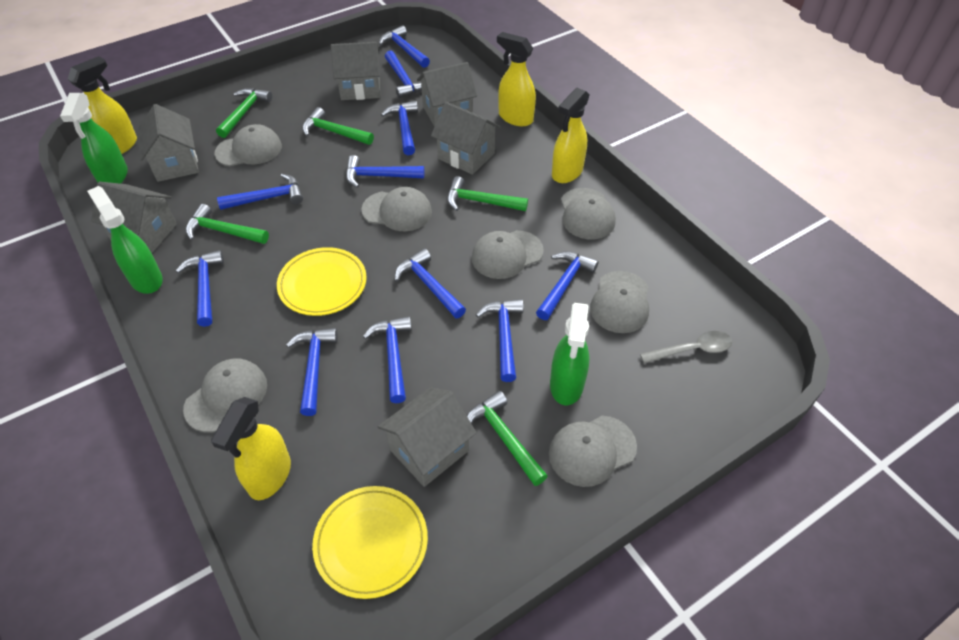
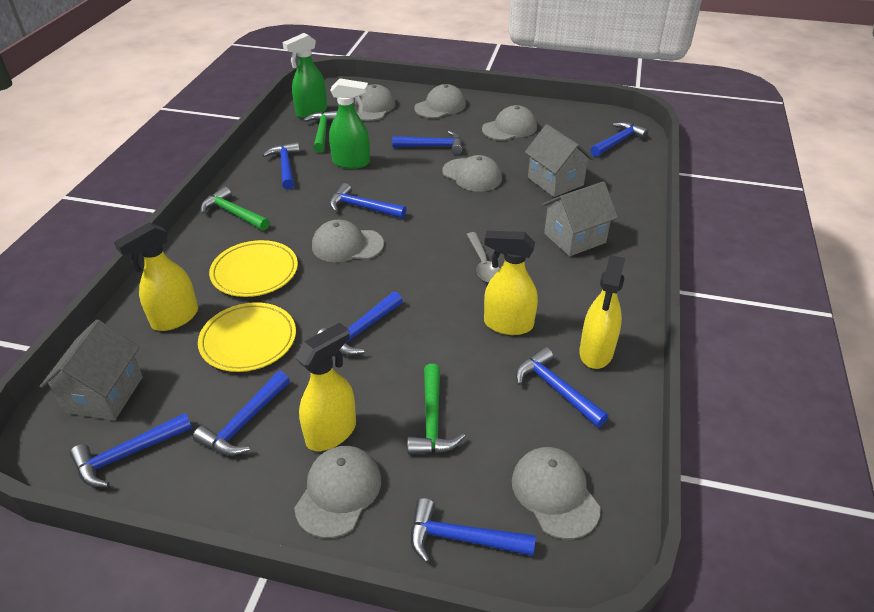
blue hammer: [176,250,224,327] [217,174,303,210] [286,328,338,416] [346,155,424,188] [363,316,412,403] [379,25,430,68] [381,101,418,155] [385,50,422,98] [395,248,466,318] [476,299,523,382] [536,251,599,320] = 11 -> [70,413,192,487] [193,371,290,456] [263,142,300,190] [317,292,403,355] [330,183,406,218] [392,131,463,155] [411,498,536,563] [516,347,609,428] [590,122,649,157] = 9
green hammer: [186,204,269,244] [216,88,272,138] [302,107,374,145] [447,176,528,211] [467,391,548,486] = 5 -> [201,186,270,230] [303,111,338,153] [407,364,465,455] = 3
green spray bottle: [60,93,128,184] [87,186,163,294] [550,303,589,405] = 3 -> [282,33,327,118] [329,78,370,169] = 2
grey house: [91,182,177,253] [137,104,199,182] [331,42,380,100] [378,387,476,487] [417,62,477,127] [431,102,501,175] = 6 -> [40,320,143,420] [525,124,594,197] [542,181,618,256] = 3

